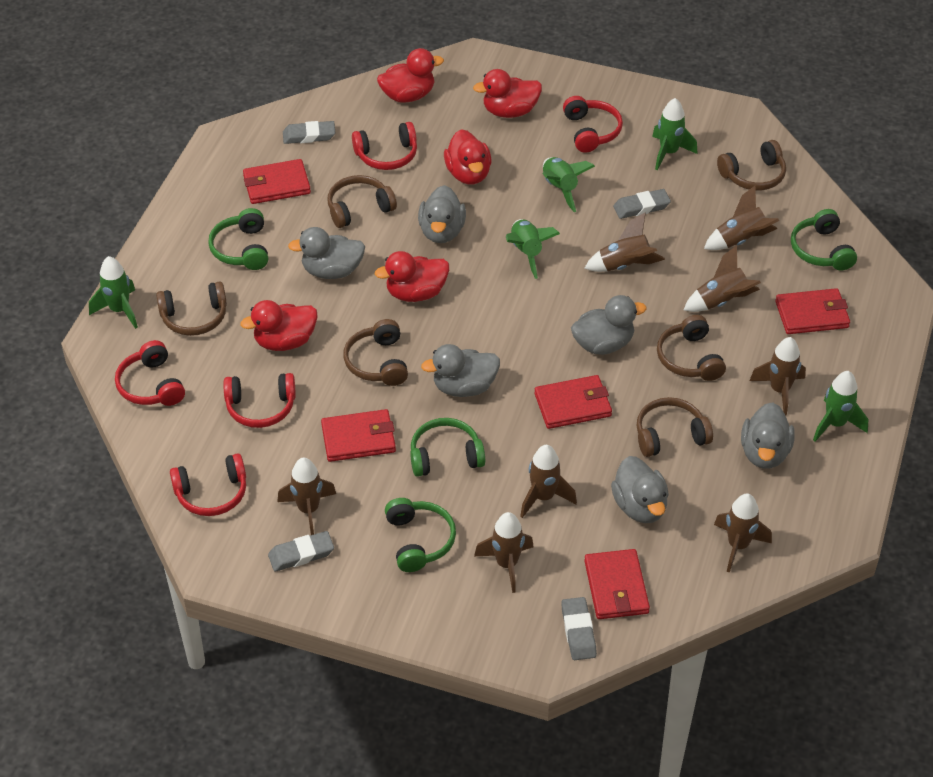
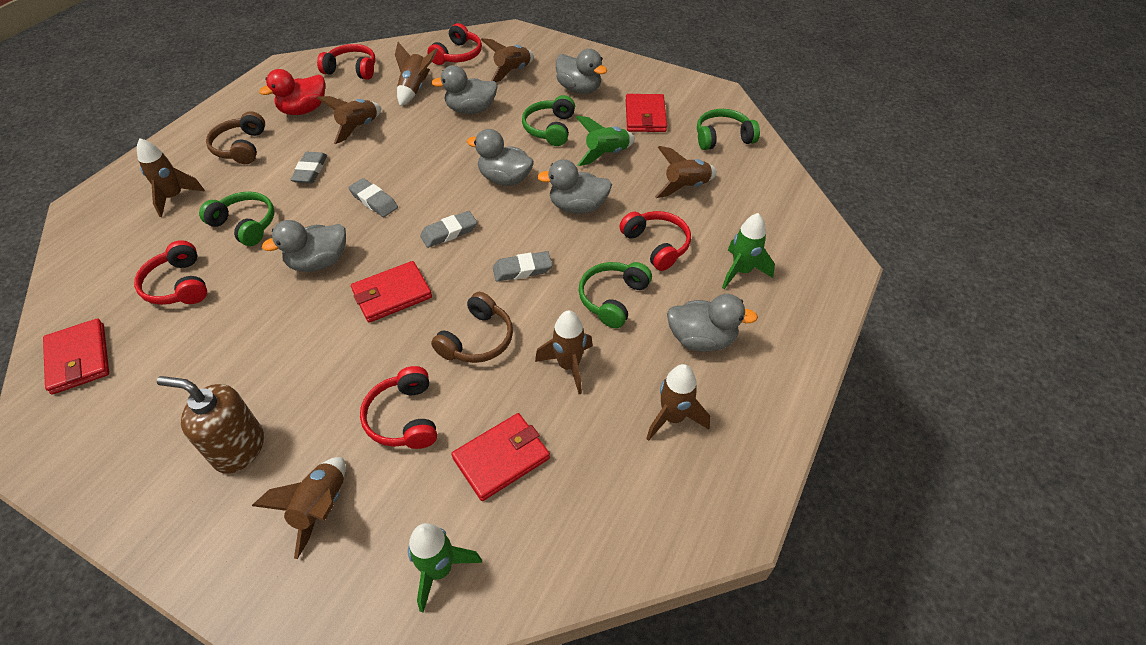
brown headphones: [156,281,227,336] [328,175,397,228] [343,319,408,386] [637,397,713,457] [657,315,726,381] [717,140,786,191] = 6 -> [206,111,265,164] [431,292,513,363] = 2
brown soap dispenser: none = 0 -> [157,376,264,473] = 1
green rocket: [89,256,138,329] [506,219,560,279] [543,157,595,212] [652,98,698,170] [813,371,868,442] = 5 -> [408,523,482,613] [576,116,635,166] [722,213,775,289] = 3
red duck: [240,300,317,351] [375,251,449,302] [377,48,444,103] [444,129,491,185] [473,69,542,118] = 5 -> [259,69,325,115] = 1
red wallet: [243,159,311,204] [321,409,396,462] [534,375,612,429] [584,549,650,619] [775,288,850,334] = 5 -> [43,318,109,394] [351,261,432,323] [451,413,550,501] [626,94,667,132] = 4

